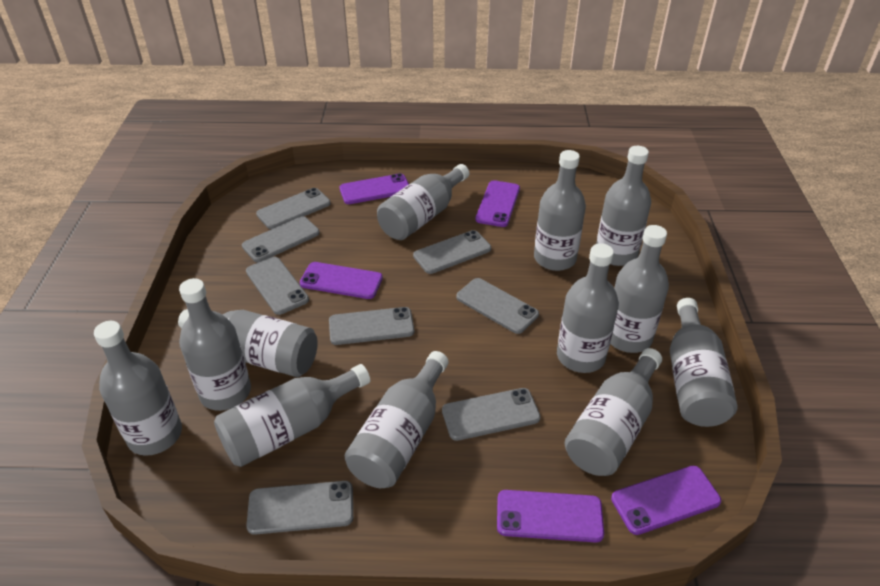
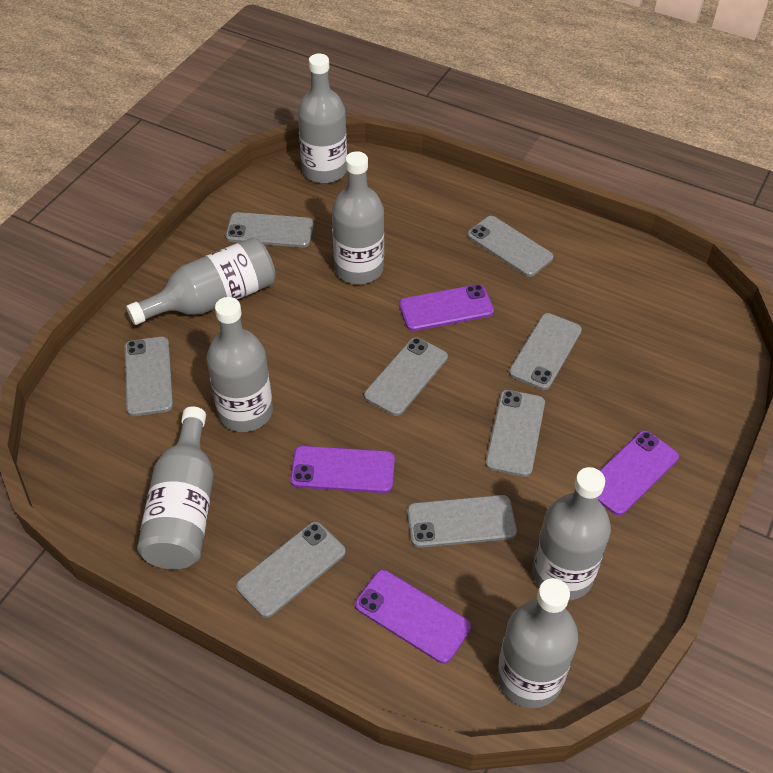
grey bottle: [94,321,182,456] [178,309,318,377] [179,278,251,411] [214,364,370,467] [345,351,449,488] [377,164,469,240] [534,150,586,271] [557,243,619,373] [565,348,662,476] [596,146,651,266] [610,225,669,353] [670,298,738,427] = 12 -> [126,237,276,325] [137,407,213,569] [206,297,273,432] [298,54,347,183] [332,151,384,284] [497,578,578,708] [532,467,611,600] = 7
purple phone: [300,262,383,299] [339,173,409,204] [476,180,520,227] [497,490,604,542] [611,465,721,535] = 5 -> [290,446,395,493] [355,570,471,664] [399,284,494,331] [598,430,679,516] = 4

